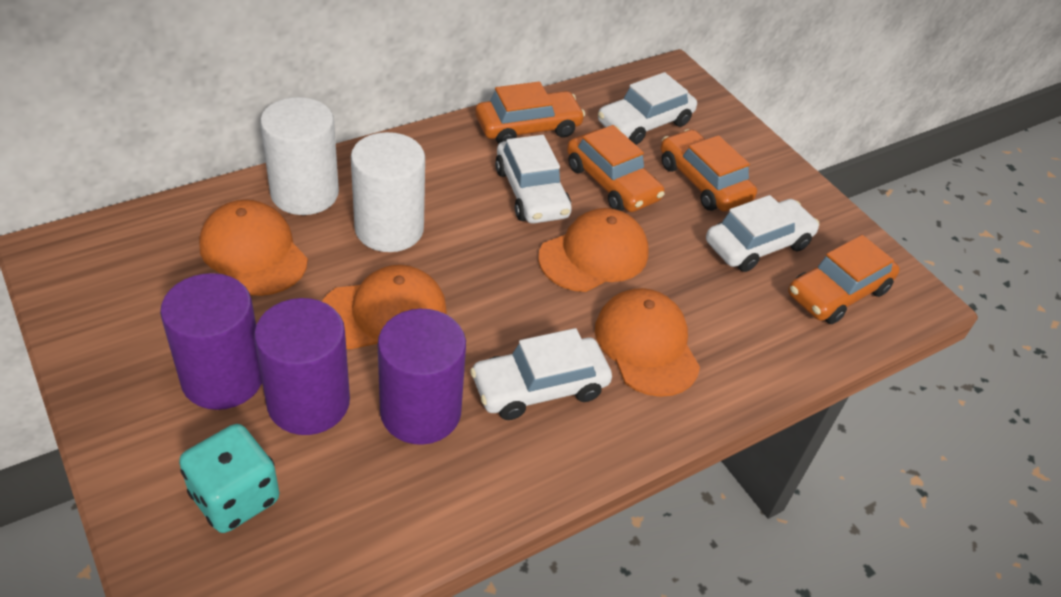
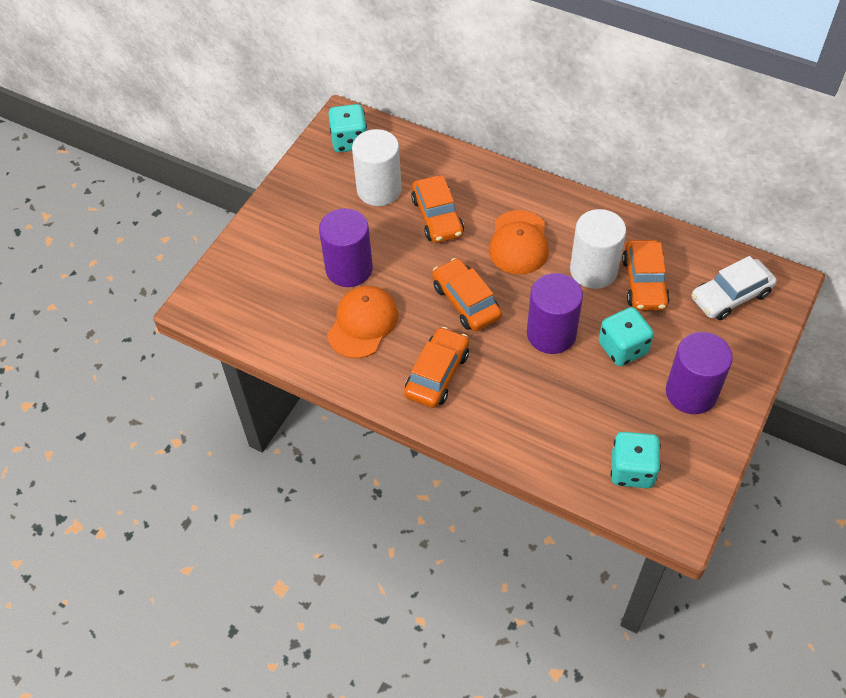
orange cap: [199,200,308,296] [322,265,447,350] [538,208,649,292] [595,288,700,397] = 4 -> [327,286,398,358] [489,210,549,275] = 2
turquoise dice: [179,424,279,533] = 1 -> [328,104,367,152] [599,307,654,366] [611,432,661,488] = 3
white car: [470,328,612,420] [495,135,572,224] [598,72,697,145] [706,195,819,272] = 4 -> [692,256,777,320] = 1

